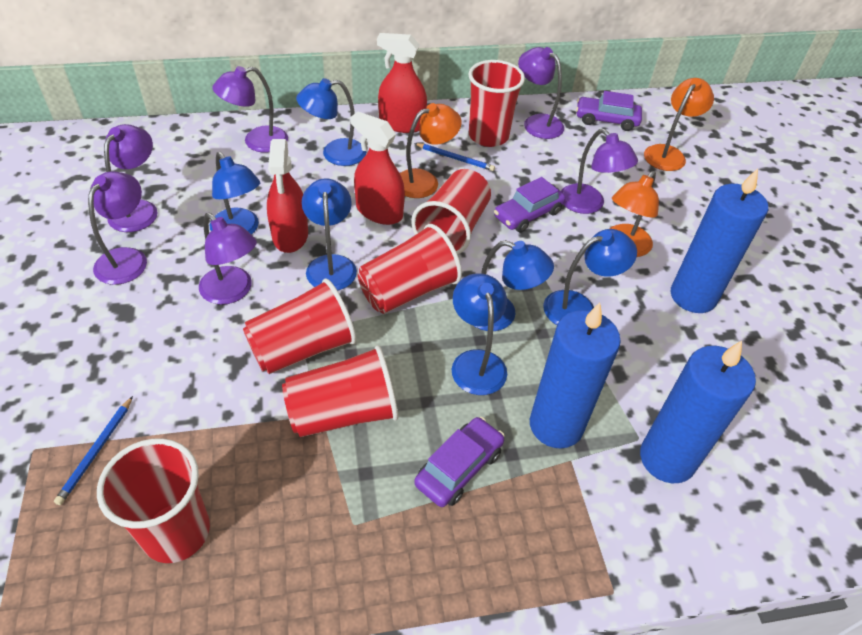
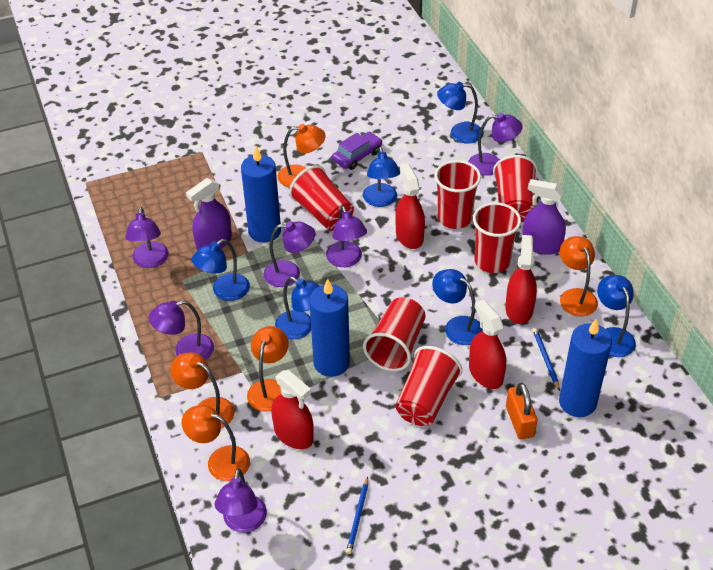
orange lamp: [400,103,462,198] [610,171,659,257] [644,78,714,171] = 3 -> [170,352,235,428] [181,405,250,481] [247,326,289,412] [277,124,326,187] [560,236,598,317] = 5
orange padlock: none = 0 -> [506,383,537,440] = 1
purple car: [414,417,505,507] [494,177,566,232] [576,91,642,131] = 3 -> [332,132,383,170] = 1
purple spray bottle: none = 0 -> [186,178,232,250] [522,179,566,255] = 2
red spray bottle: [267,139,308,253] [351,112,405,225] [377,33,427,133] = 3 -> [271,370,314,449] [395,164,425,249] [469,300,506,389] [505,235,537,324] = 4

